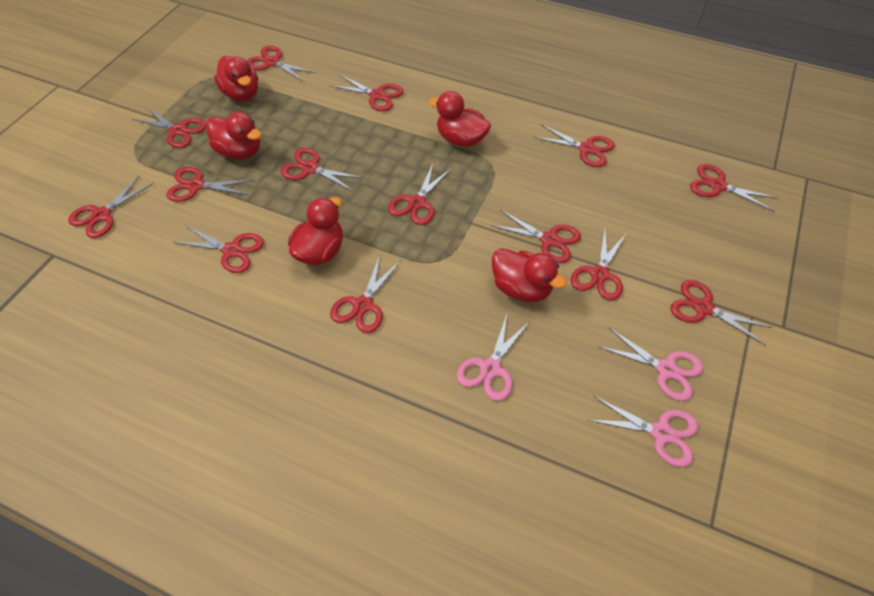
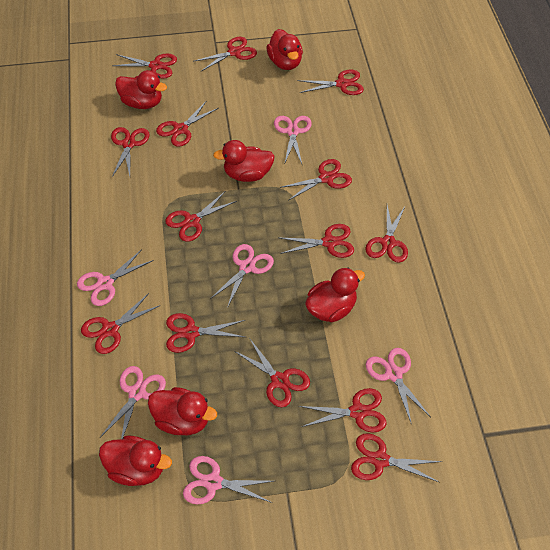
pink scissors: [456,314,530,401] [588,396,698,467] [598,328,703,401] = 3 -> [77,249,154,306] [100,366,166,439] [183,456,274,505] [210,244,274,308] [274,116,312,165] [366,348,431,425] = 6
red duck: [206,112,262,159] [214,56,258,101] [288,197,343,265] [429,91,491,147] [492,248,567,302] = 5 -> [99,436,172,486] [115,70,167,109] [148,387,217,435] [213,140,275,182] [266,29,303,70] [305,267,365,322] = 6

